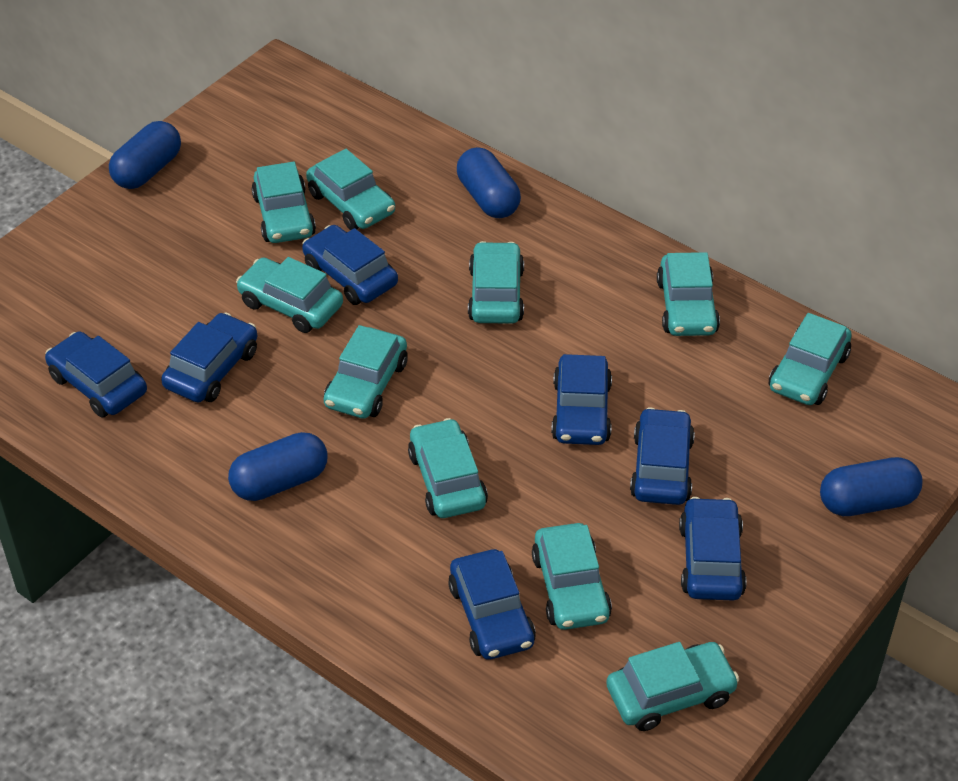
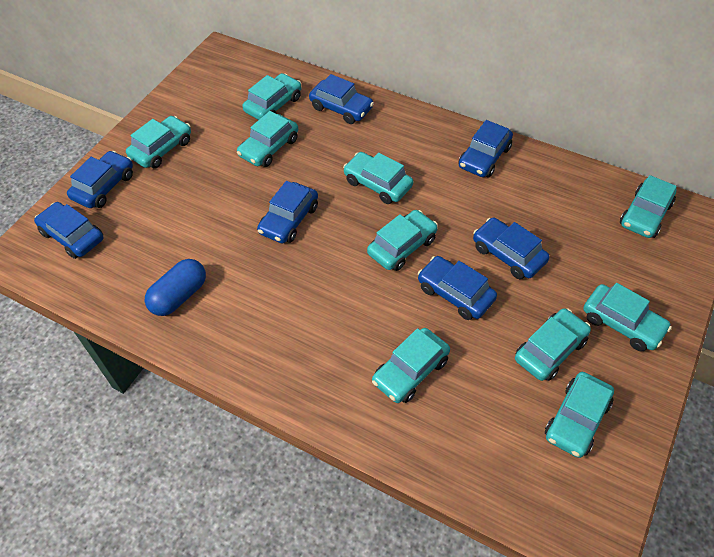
blue capsule: [109,121,181,189] [228,432,328,501] [457,147,521,218] [820,457,923,516] = 4 -> [145,259,206,316] = 1

